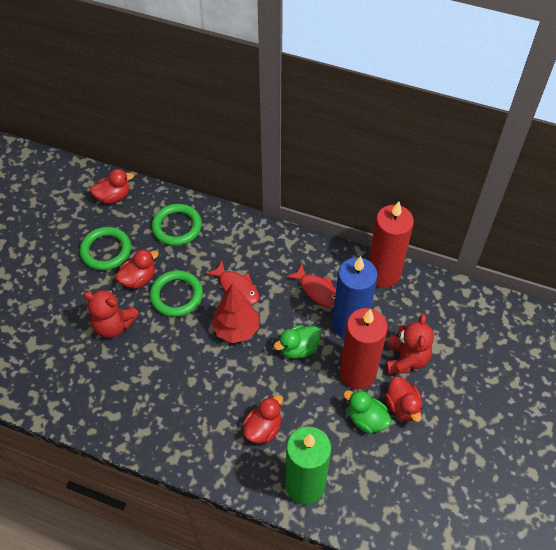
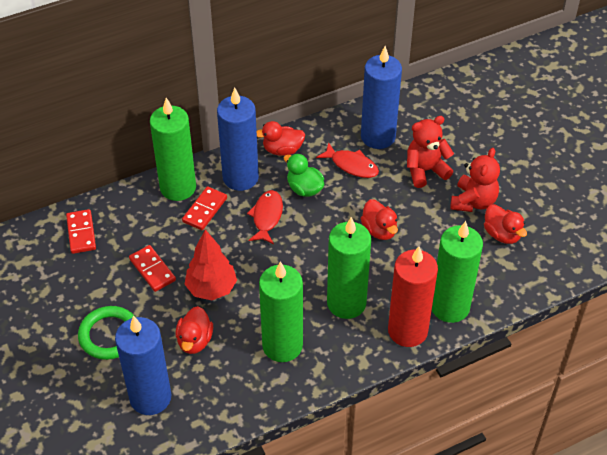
blue candle: [332,256,377,339] = 1 -> [115,316,171,415] [217,88,259,191] [361,46,402,149] = 3
green candle: [285,426,331,505] = 1 -> [150,98,196,201] [259,261,303,362] [327,217,371,319] [432,221,483,323] = 4
green duck: [274,325,321,359] [343,390,392,434] = 2 -> [284,154,325,197] = 1
green ring: [80,227,131,270] [150,270,203,317] [152,204,202,246] = 3 -> [78,306,136,360] = 1
red candle: [340,308,388,390] [369,202,414,288] = 2 -> [388,246,438,347] = 1
red domino: none = 0 -> [66,209,96,254] [129,245,176,292] [182,186,227,230] = 3

